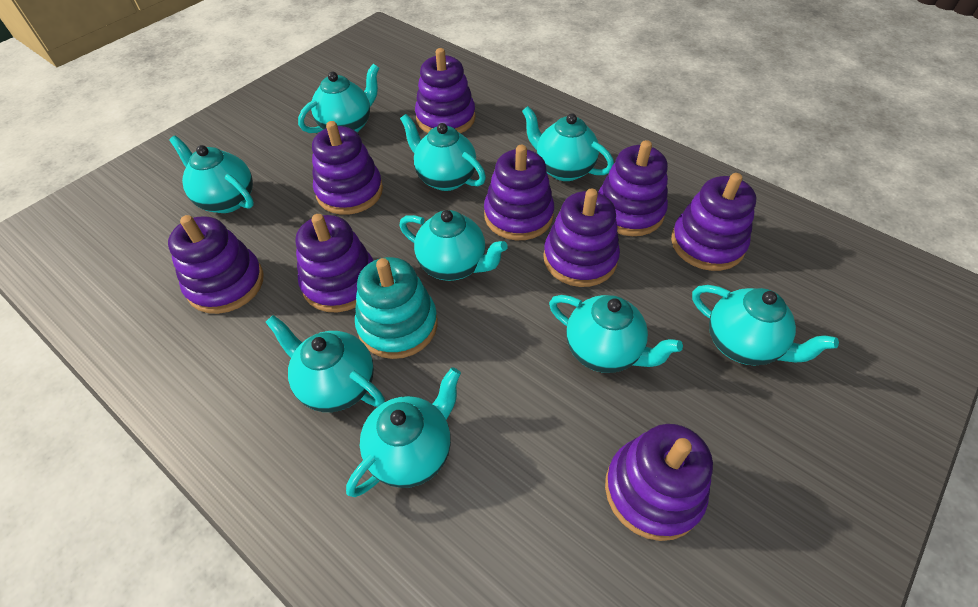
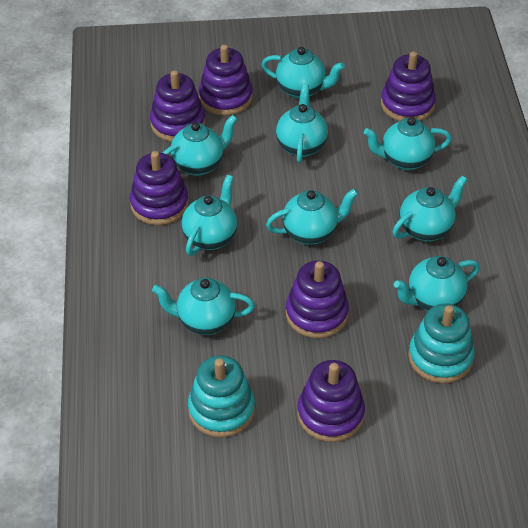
purple stacking toy: [168,215,264,314] [296,214,374,312] [312,121,383,215] [415,48,476,133] [484,145,554,240] [543,189,620,287] [598,140,668,236] [605,424,713,541] [671,173,756,271] = 9 -> [130,151,189,225] [150,70,205,142] [199,45,253,115] [286,261,349,338] [297,360,365,442] [381,51,436,121] = 6
turquoise stacking toy: [355,257,438,359] = 1 -> [188,355,255,437] [408,304,475,383] = 2

